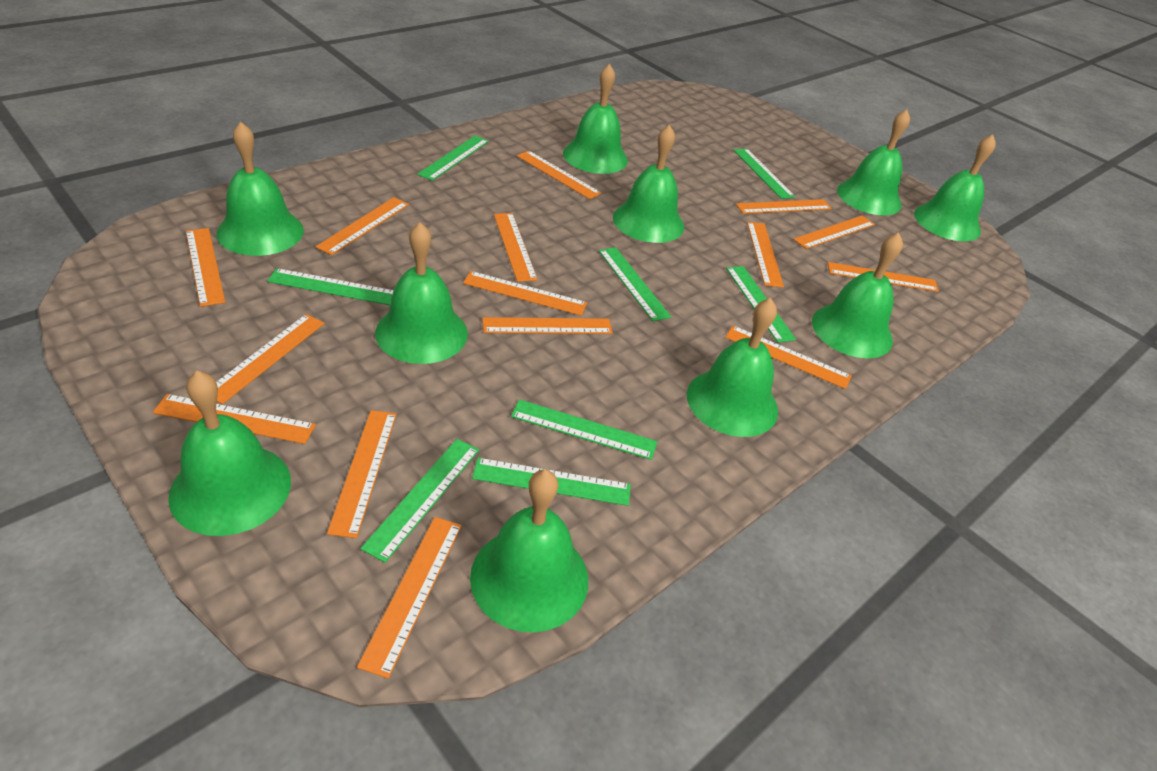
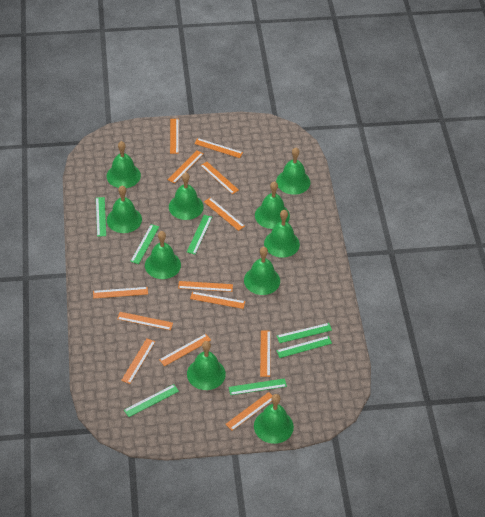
green ruler: [267,268,394,305] [360,439,479,563] [417,136,489,181] [472,458,631,506] [511,399,657,460] [599,247,671,321] [726,266,796,342] [733,148,795,199] = 8 -> [96,197,106,237] [124,384,179,417] [130,224,159,264] [187,215,212,255] [229,378,287,395] [276,336,332,358] [277,323,332,343] = 7
orange ruler: [153,394,316,444] [186,228,225,307] [216,314,325,404] [316,197,409,255] [327,410,397,538] [357,517,462,678] [463,271,587,316] [482,317,613,334] [494,213,538,282] [517,151,602,199] [725,326,852,389] [736,199,832,214] [747,222,784,287] [793,216,875,249] [828,262,939,292] = 15 -> [93,287,148,299] [117,312,173,330] [121,338,155,384] [159,334,211,366] [168,150,203,184] [170,119,179,154] [178,281,233,292] [190,292,245,309] [194,138,243,158] [200,162,239,194] [204,198,245,231] [225,392,273,431] [260,330,271,377] = 13

